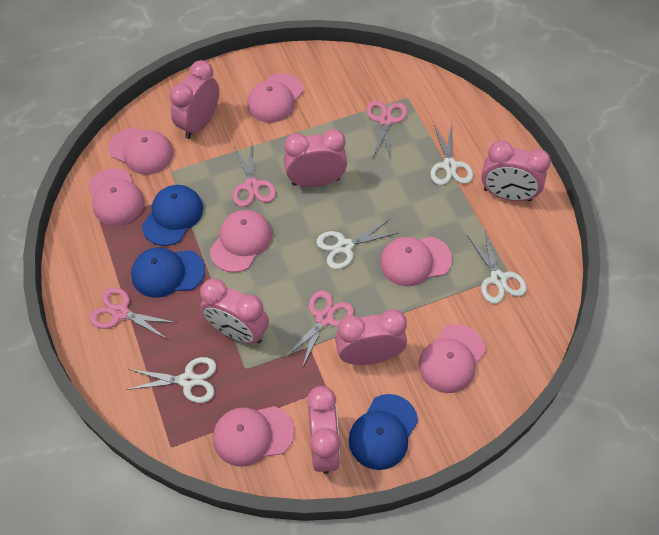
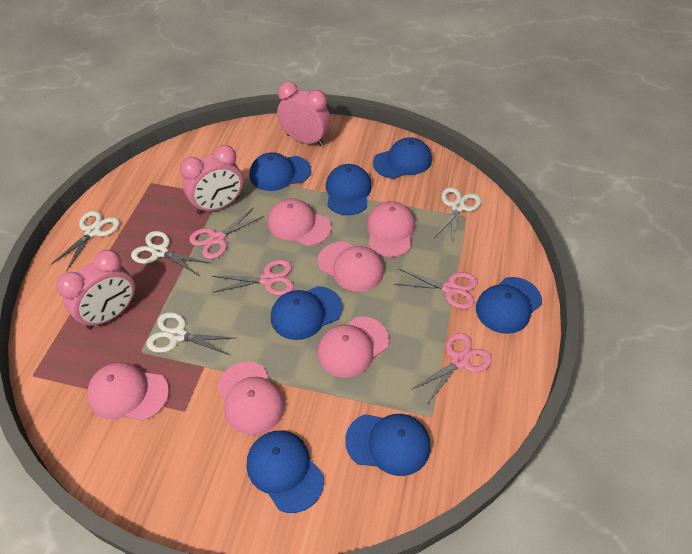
blue cap: [131,248,205,298] [142,185,203,246] [349,394,418,470] = 3 -> [247,431,324,513] [250,152,311,191] [271,286,343,340] [326,164,372,215] [345,414,431,476] [373,137,432,179] [476,277,542,334] = 7
pink cap: [88,168,144,226] [109,127,174,175] [210,210,272,272] [213,406,294,467] [247,73,303,123] [380,237,452,286] [418,324,486,393] = 7 -> [87,362,169,421] [217,362,285,435] [267,198,331,246] [317,316,389,378] [318,242,384,292] [367,201,415,257] = 6
pink clock: [170,60,219,139] [200,278,269,344] [284,129,347,187] [307,386,340,474] [335,309,407,365] [481,141,551,201] = 6 -> [56,250,135,329] [180,145,243,214] [277,82,330,146] = 3

